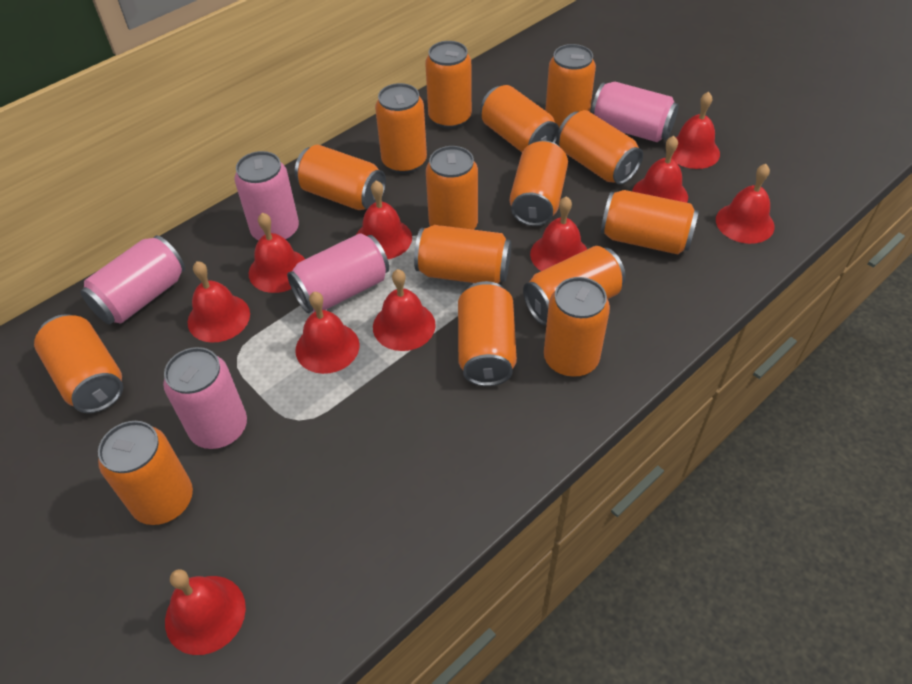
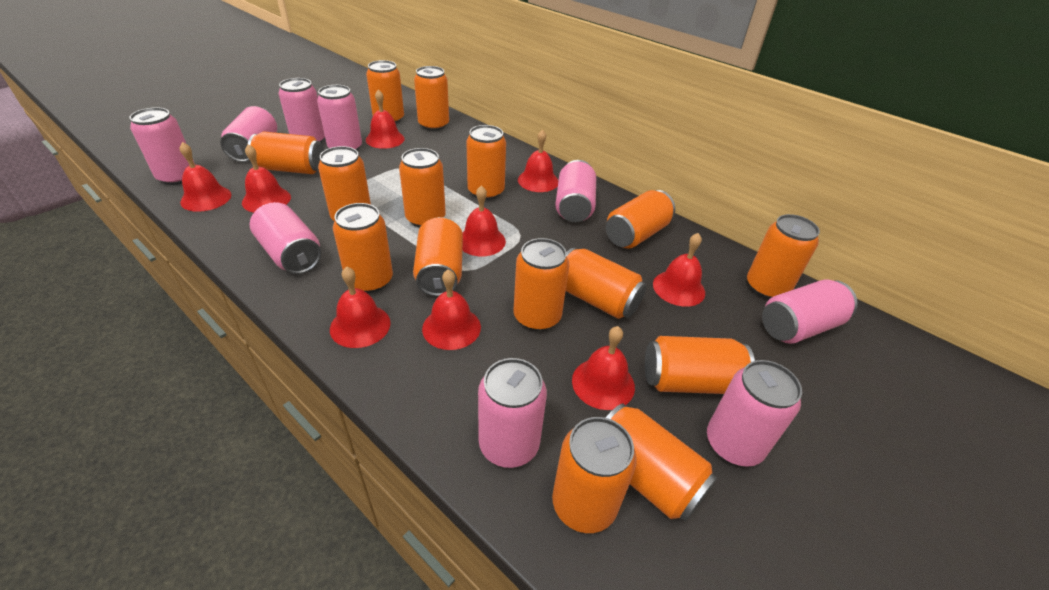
pink can: [80,235,185,324] [163,347,247,449] [234,151,299,241] [287,233,389,313] [591,82,679,142] = 5 -> [129,107,195,185] [220,106,277,162] [250,202,321,274] [278,78,325,143] [317,85,362,151] [478,358,547,468] [555,160,596,222] [707,360,802,467] [762,280,858,344] = 9
red bell: [165,569,246,655] [187,261,250,343] [249,213,305,293] [295,292,360,374] [356,181,412,259] [373,269,436,351] [530,196,587,271] [632,136,688,203] [671,92,720,169] [716,164,774,244] = 10 -> [179,142,231,212] [242,144,291,213] [330,266,391,348] [366,89,405,149] [422,269,481,350] [462,185,506,256] [518,129,558,192] [572,326,635,410] [653,233,705,307] = 9

